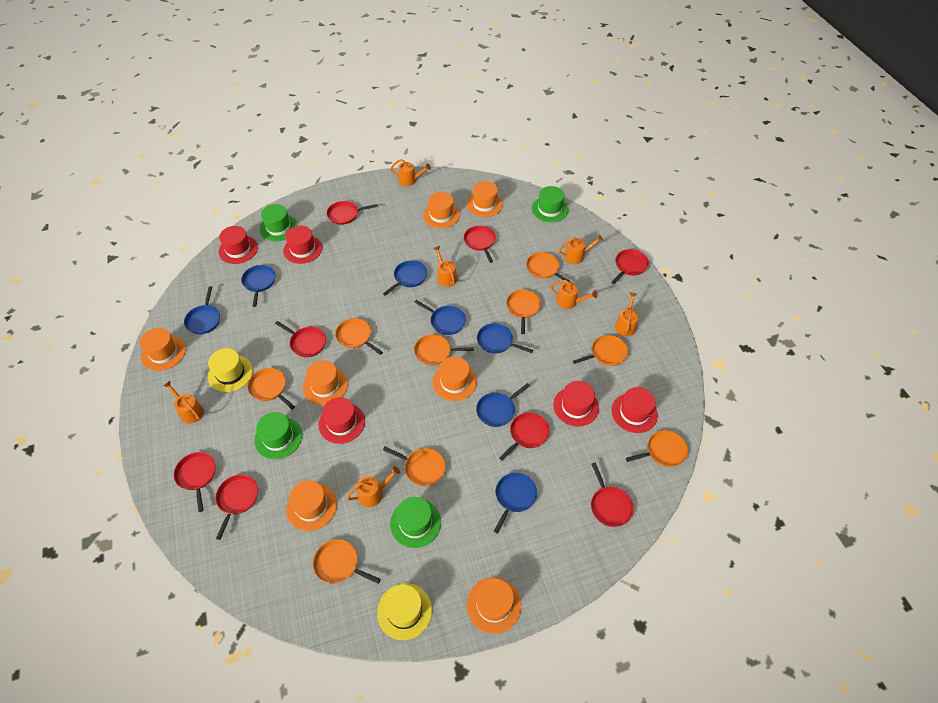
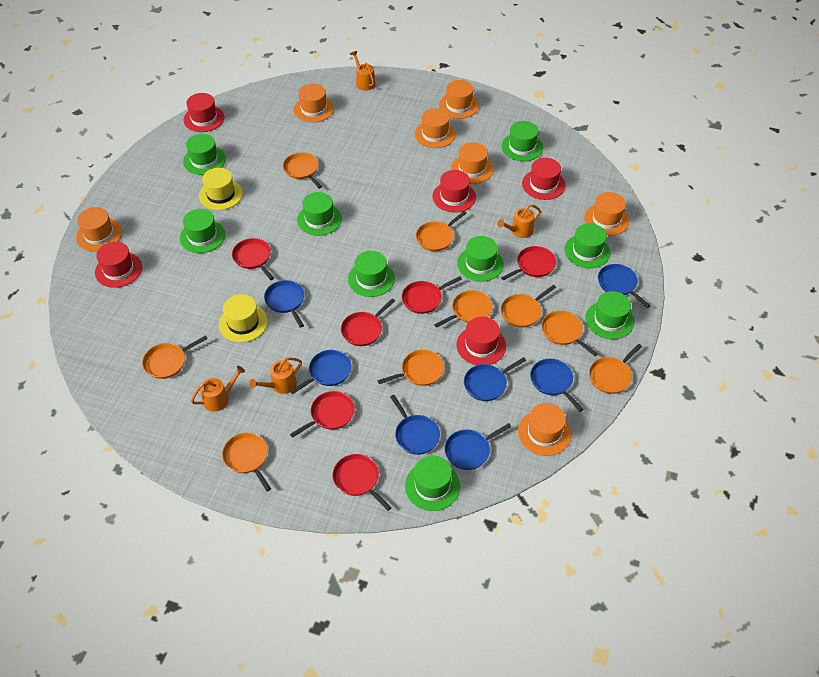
green hat: [254,412,302,459] [259,204,298,241] [390,497,441,548] [532,186,569,222] = 4 -> [180,209,225,253] [183,134,226,175] [297,192,342,236] [348,251,395,297] [405,456,460,511] [457,236,504,282] [501,121,543,161] [564,223,611,268] [585,291,635,339] = 9
orange watering can: [163,381,204,424] [347,466,400,507] [390,159,431,186] [433,246,457,287] [550,280,597,309] [559,235,603,264] [615,292,639,336] = 7 -> [191,366,245,412] [249,357,302,394] [351,51,376,91] [497,204,541,238] = 4
red pan: [174,452,216,512] [216,475,258,540] [275,321,326,357] [327,201,378,225] [464,226,496,263] [499,413,550,461] [591,463,634,527] [612,249,649,284] = 8 -> [232,238,274,280] [290,391,355,438] [332,454,392,511] [341,299,395,346] [402,276,462,314] [501,246,556,280] = 6

